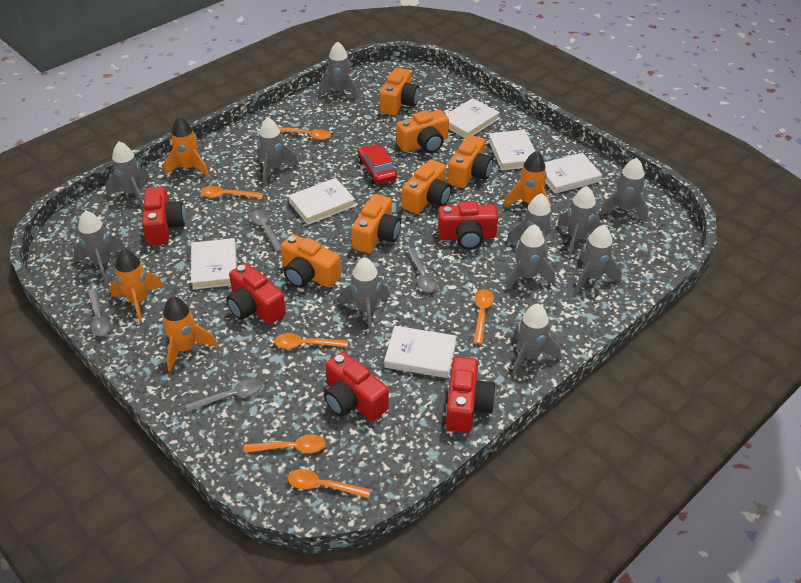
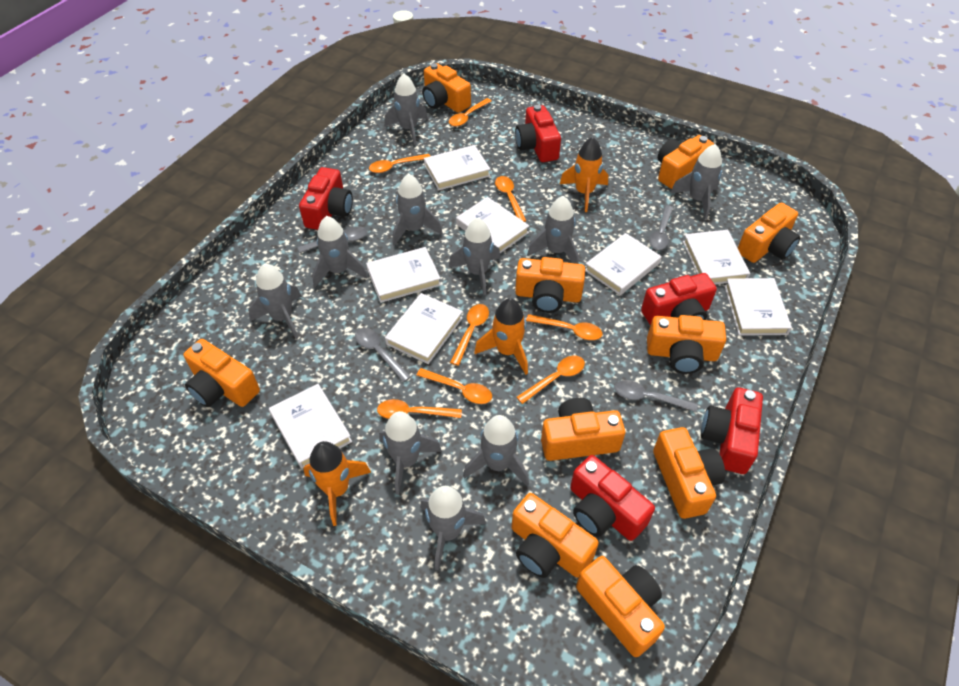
grey rocket: [74,211,126,283] [105,141,150,208] [257,117,299,184] [319,41,359,100] [339,257,390,332] [506,193,552,260] [506,224,555,290] [512,304,561,376] [557,186,603,256] [575,225,622,293] [600,158,649,222] = 11 -> [248,264,302,339] [312,216,368,287] [379,411,442,495] [384,73,428,145] [393,174,442,246] [420,486,486,570] [449,217,501,295] [463,415,529,486] [527,196,579,264] [670,144,722,219] = 10
orange camera: [280,234,341,288] [351,194,401,253] [380,68,420,115] [396,110,449,153] [402,159,452,214] [447,135,493,188] = 6 -> [183,339,260,407] [422,63,471,113] [512,493,599,578] [515,257,585,313] [541,398,625,461] [576,556,665,657] [647,315,726,374] [653,427,725,519] [658,135,714,189] [738,203,801,263] = 10
orange rocket: [110,248,164,323] [162,296,217,372] [164,116,209,177] [504,151,550,207] = 4 -> [303,441,372,526] [474,298,528,375] [560,137,608,212] = 3
orange spoon: [201,186,263,198] [244,434,326,453] [274,333,348,349] [278,127,331,140] [288,469,371,498] [473,289,494,344] = 6 -> [369,154,430,173] [377,399,462,419] [416,368,492,404] [449,98,492,127] [450,304,489,366] [495,176,526,222] [516,356,585,404] [526,314,602,340] = 8
red car: [358,144,397,184] = 1 -> none = 0
white book: [191,238,237,290] [288,178,355,225] [384,326,457,378] [446,98,500,139] [488,130,535,171] [544,153,602,194] = 6 -> [269,384,352,469] [366,247,441,303] [385,293,463,364] [424,145,490,190] [456,197,529,253] [585,233,662,295] [683,230,750,284] [724,278,792,336] = 8

